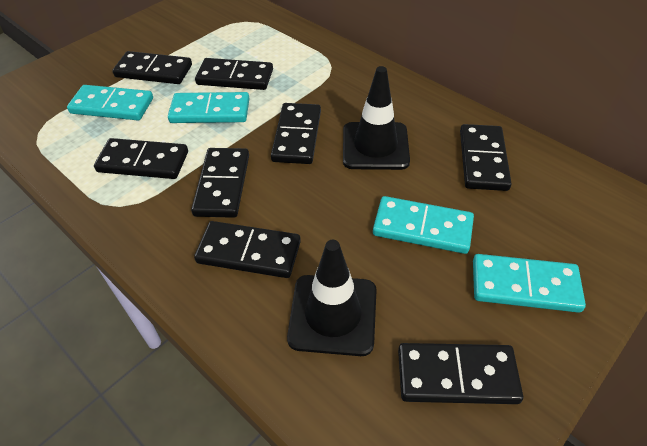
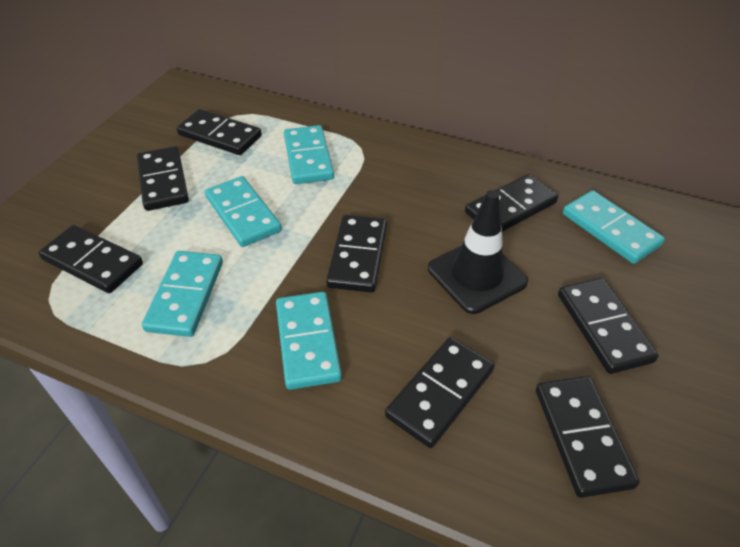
black traffic cone: [287,240,377,356] [343,66,410,170] = 2 -> [428,190,528,314] = 1
turquoise domino: [67,85,153,120] [168,92,250,123] [373,196,474,254] [473,254,586,313] = 4 -> [142,251,223,337] [205,176,282,247] [276,292,342,390] [284,125,334,184] [563,190,665,264] = 5

